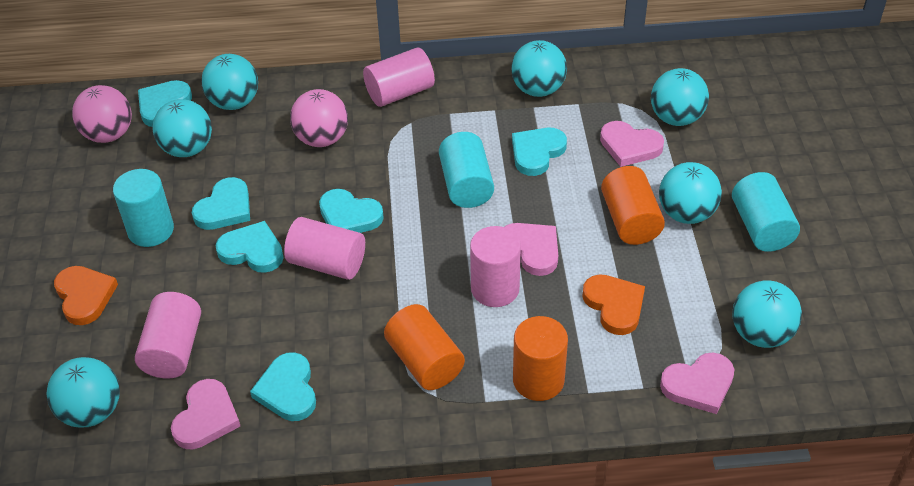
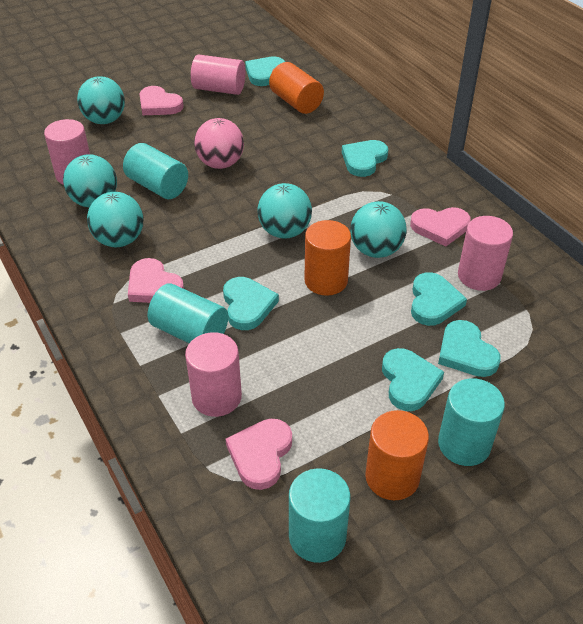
orange heart: [54,266,118,325] [582,274,645,335] = 2 -> none = 0
pink ball: [72,85,132,143] [290,89,348,147] = 2 -> [194,118,244,169] = 1
turquoise ball: [46,357,120,428] [152,99,212,157] [201,54,258,110] [511,40,567,97] [651,68,709,126] [659,162,722,224] [732,280,802,348] = 7 -> [63,154,117,207] [77,76,125,124] [87,192,143,247] [257,183,312,239] [350,201,407,258] = 5
turquoise cylinder: [113,169,174,247] [439,132,494,208] [732,172,800,252] = 3 -> [123,143,188,199] [148,283,228,343] [289,468,350,563] [438,378,505,466] = 4

